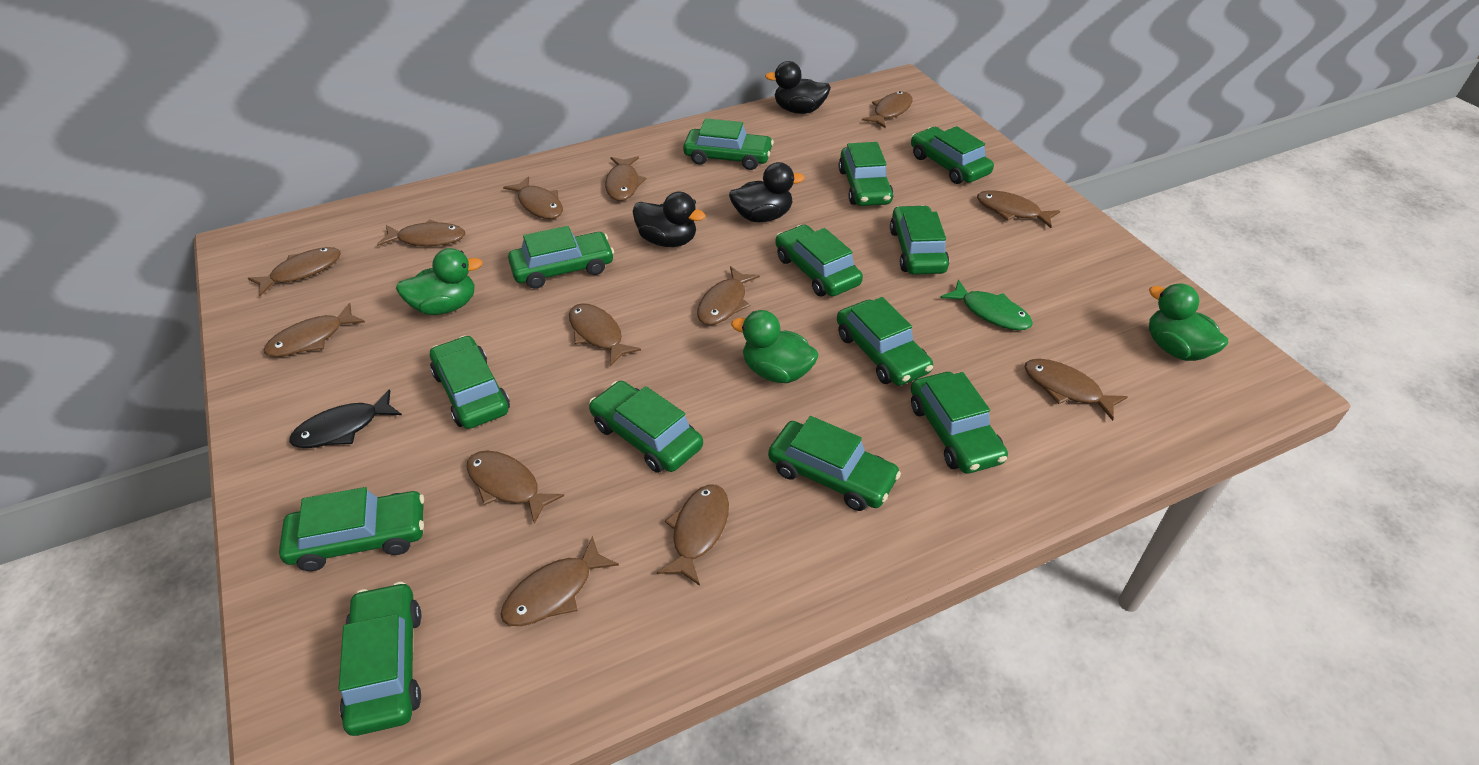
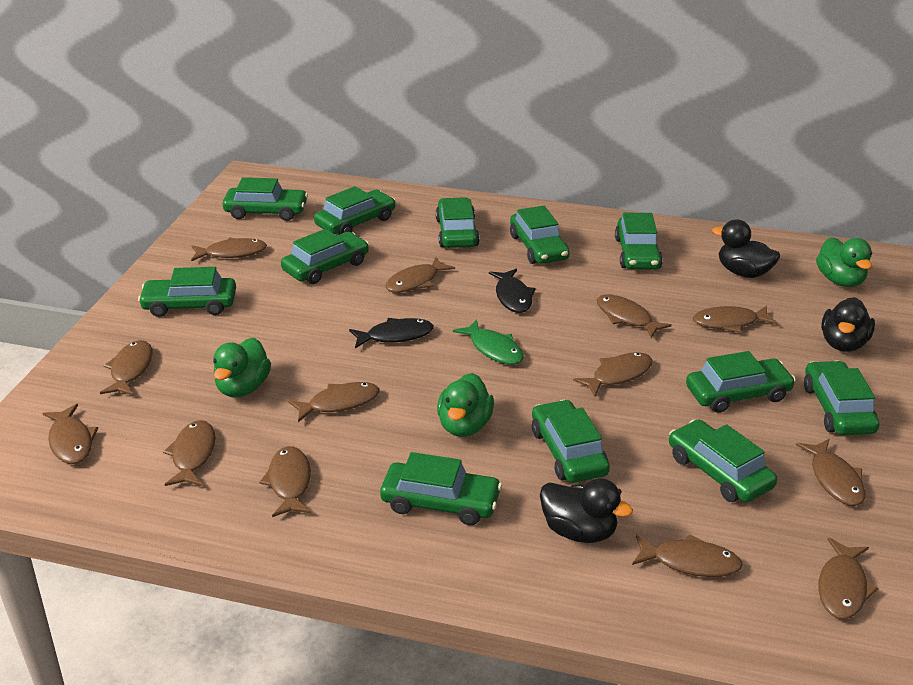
black fish: [289,389,402,448] = 1 -> [349,318,434,348] [489,269,536,313] = 2
green car: [279,487,424,571] [339,582,422,736] [430,336,510,429] [508,226,614,289] [589,381,703,473] [683,118,774,170] [768,416,901,511] [775,225,863,296] [837,297,933,386] [838,142,894,206] [890,205,949,275] [911,126,994,184] [911,372,1008,474] = 13 -> [138,267,236,317] [223,177,308,221] [281,229,369,284] [314,186,396,235] [380,452,502,525] [435,197,480,248] [510,206,570,264] [532,400,610,483] [615,213,663,269] [669,419,777,502] [686,351,796,413] [804,361,879,435] = 12

